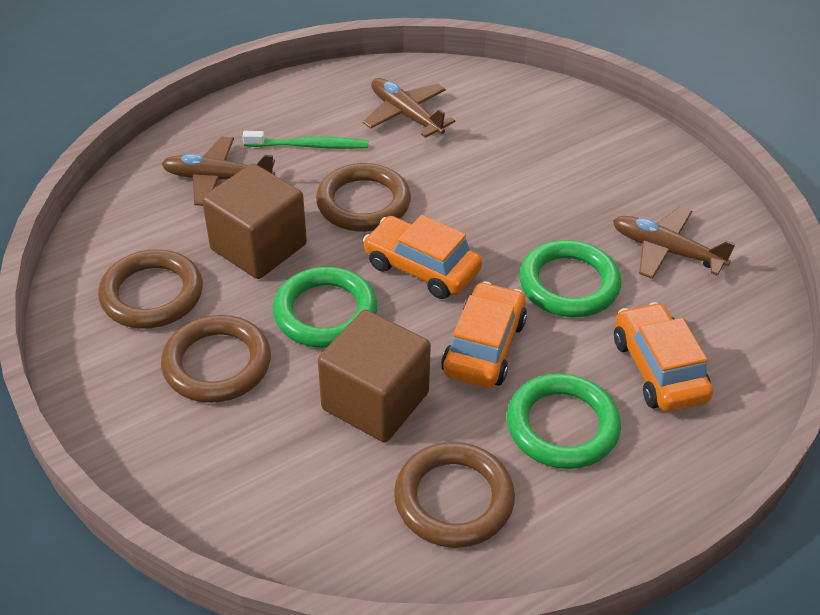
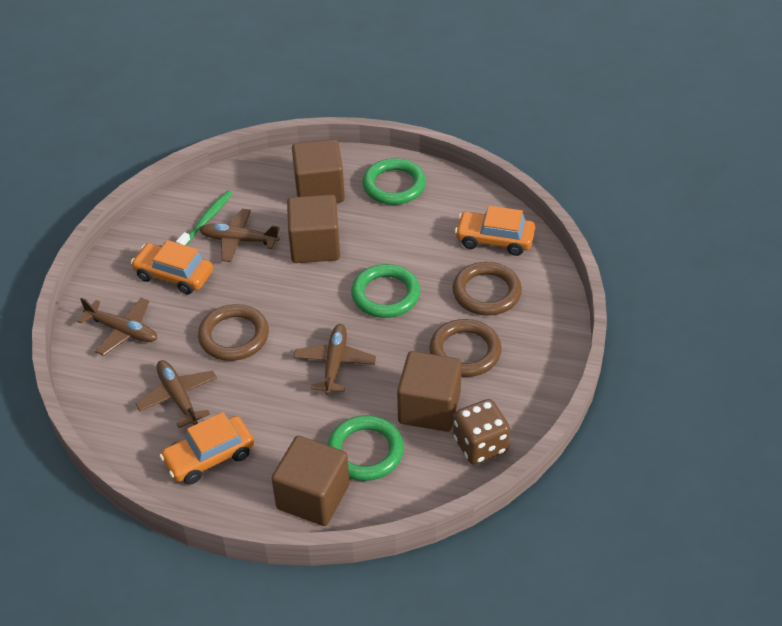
brown cube: [202,163,307,279] [318,310,431,442] = 2 -> [271,436,350,526] [287,195,340,263] [292,139,345,203] [397,351,462,432] = 4
brown dice: none = 0 -> [453,399,510,465] = 1
brown plane: [162,137,275,206] [363,78,455,138] [613,207,736,279] = 3 -> [77,298,157,356] [136,360,217,428] [199,209,280,262] [294,324,376,395] = 4
brown ring: [98,249,203,329] [161,315,271,403] [316,163,411,232] [394,442,515,548] = 4 -> [198,304,269,361] [429,319,502,377] [452,262,522,316] = 3

